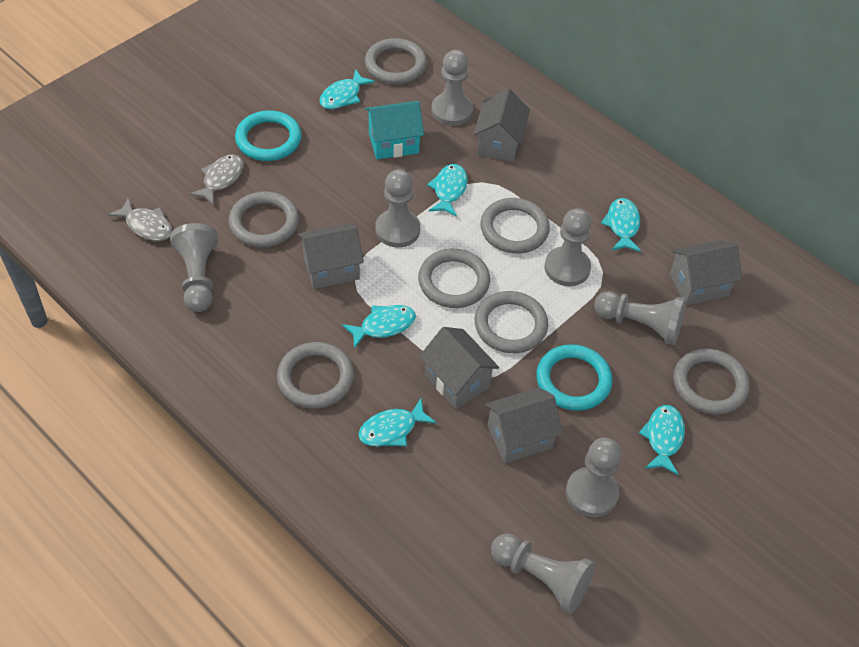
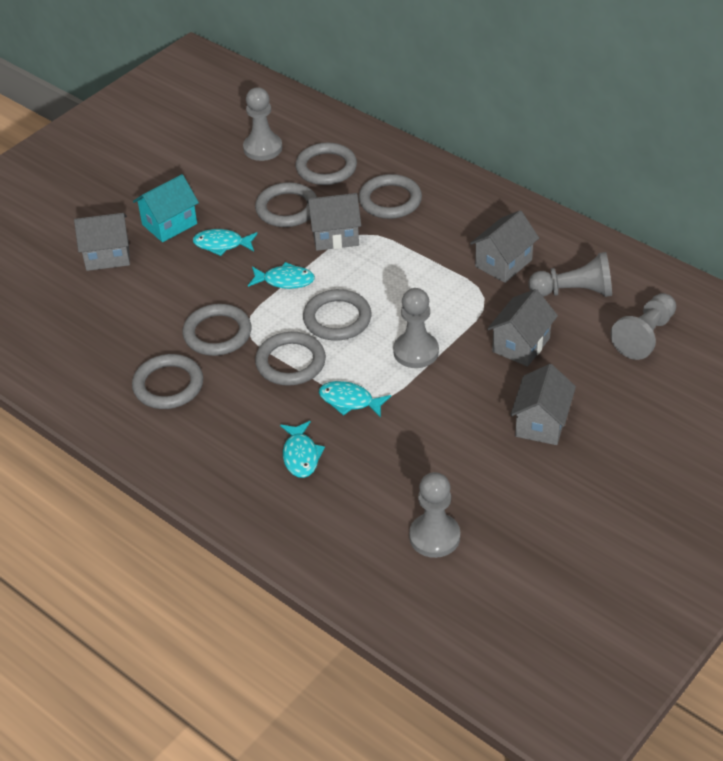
grey fish: [108,198,172,241] [189,154,244,206] = 2 -> none = 0
grey pawn: [170,223,218,312] [375,169,420,248] [431,50,473,126] [491,533,595,614] [545,208,592,286] [566,438,621,517] [594,291,686,345] = 7 -> [243,87,282,161] [393,288,439,368] [409,472,460,558] [528,252,612,297] [611,293,676,360] = 5
turquoise fish: [320,69,375,109] [342,305,416,349] [358,398,436,447] [427,164,468,217] [601,198,641,252] [639,405,685,475] = 6 -> [193,229,258,256] [248,262,315,289] [280,421,325,478] [319,381,391,418] = 4
turquoise ring: [235,110,302,161] [536,344,612,411] = 2 -> none = 0

